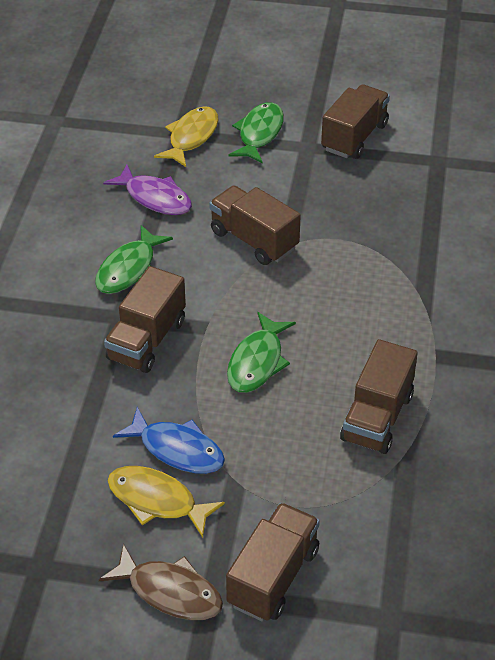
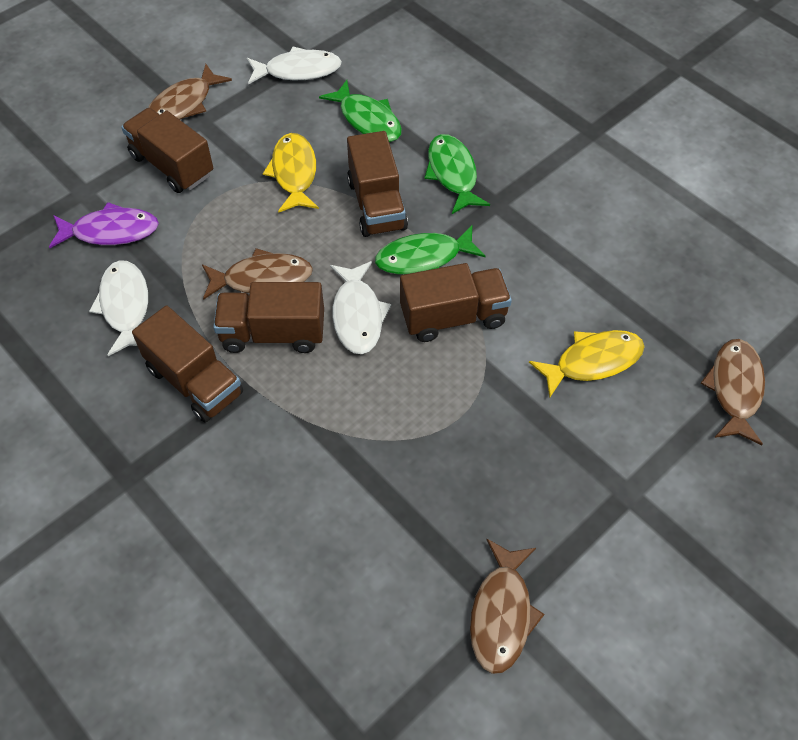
blue fish: [113,407,225,474] = 1 -> none = 0
brown fish: [99,544,223,620] = 1 -> [148,64,232,120] [202,248,313,300] [470,539,545,674] [700,339,765,445] = 4
white fish: none = 0 -> [89,260,148,356] [247,47,342,85] [330,261,391,354] = 3

